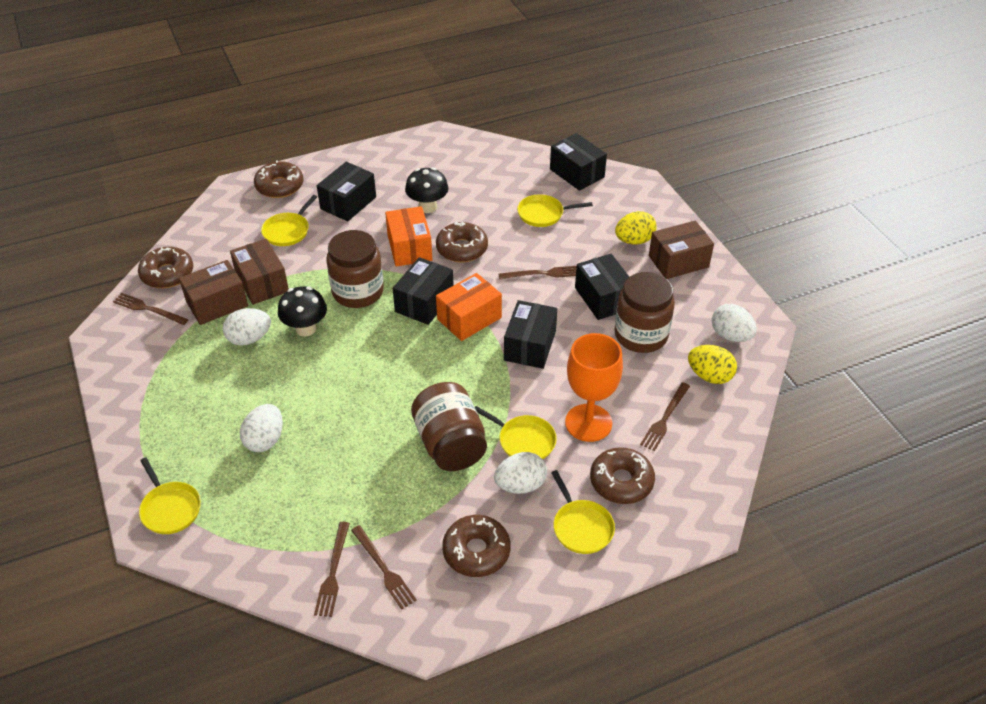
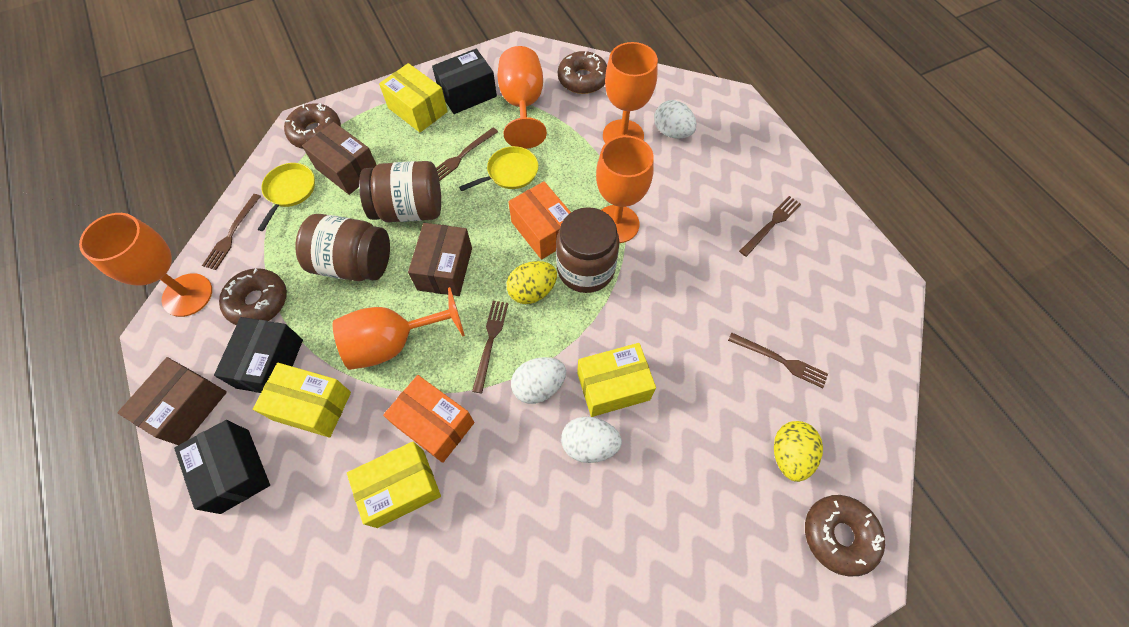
black box: [317,162,376,221] [393,257,454,325] [504,300,557,369] [550,133,607,191] [575,254,629,320] = 5 -> [174,420,270,514] [214,317,303,393] [432,49,497,114] = 3
black mushroom: [278,286,327,337] [405,167,448,213] = 2 -> none = 0
brown donut: [138,247,193,288] [254,160,304,198] [436,221,488,263] [442,515,511,577] [590,447,655,504] = 5 -> [219,268,287,325] [284,103,341,149] [558,51,607,94] [805,495,885,576] = 4
orange goblet: [565,333,623,442] = 1 -> [79,213,212,317] [333,287,465,370] [498,46,547,149] [596,135,654,243] [603,42,658,143] = 5
white egg: [223,308,271,346] [240,404,283,452] [494,452,547,494] [712,304,757,342] = 4 -> [511,357,566,404] [561,417,622,463] [654,100,697,139] = 3
yellow box: none = 0 -> [253,363,351,438] [347,441,441,528] [379,63,448,132] [577,343,656,417] = 4
yellow pan: [139,457,201,534] [261,195,317,246] [475,406,557,459] [517,194,593,227] [551,470,615,554] = 5 -> [258,163,315,231] [459,146,538,191] = 2

